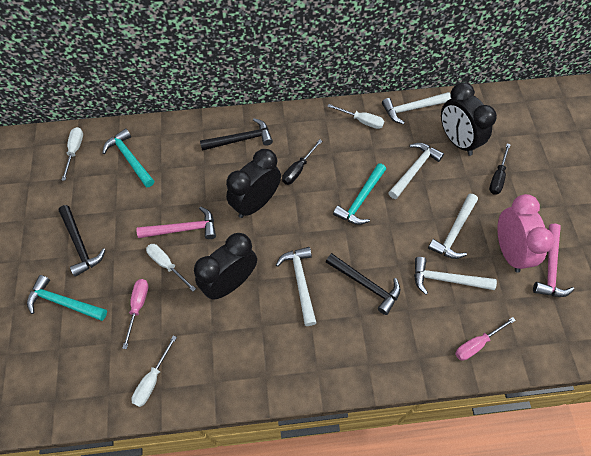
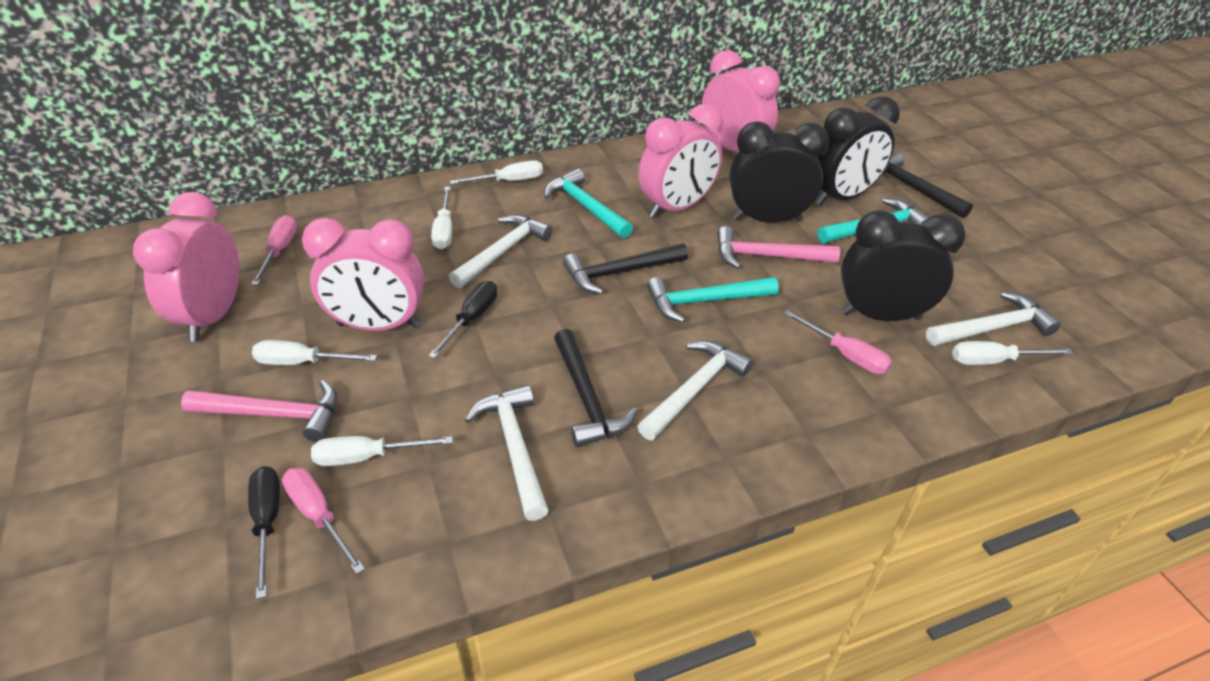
pink clock: [497,194,554,273] = 1 -> [133,192,239,342] [302,218,424,331] [638,104,723,218] [702,50,780,152] = 4
pink screwdriver: [122,279,148,349] [455,317,516,361] = 2 -> [251,215,297,286] [282,468,365,574] [783,310,892,374] = 3
white hammer: [276,247,316,326] [382,92,451,124] [388,143,444,199] [414,257,497,295] [428,194,478,259] = 5 -> [449,214,553,289] [465,385,549,521] [637,341,753,440] [926,292,1061,346] = 4
white screwdriver: [62,127,83,181] [131,335,177,407] [146,244,196,291] [327,104,384,129] = 4 -> [252,340,377,365] [311,436,453,466] [431,187,452,249] [450,160,543,184] [952,341,1073,365] = 5

